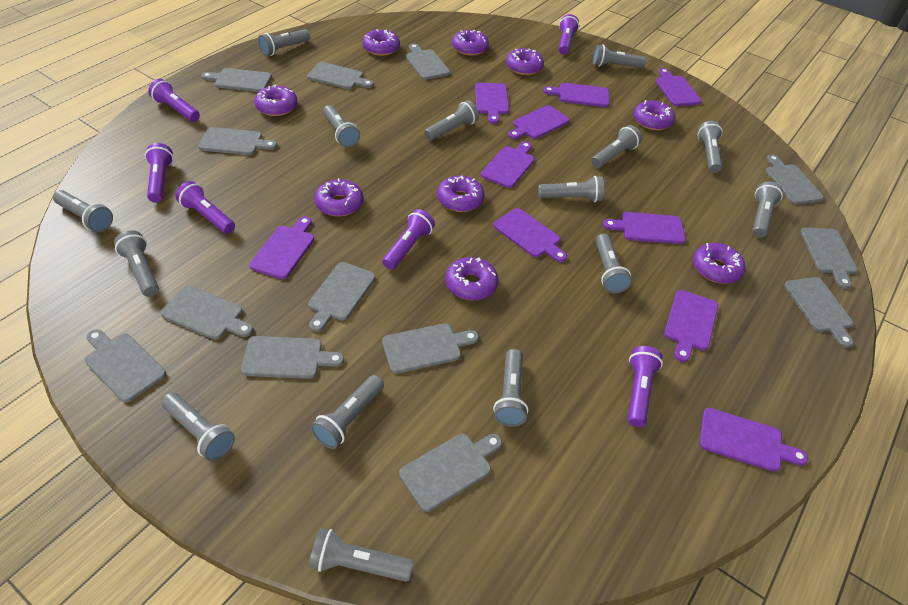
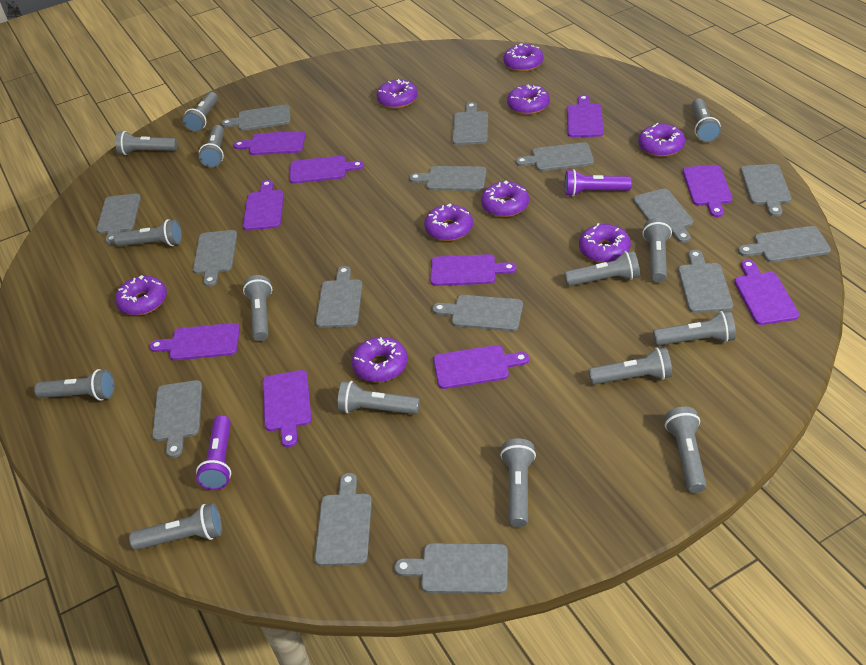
grey cutting board: [85,329,166,402] [160,286,253,340] [198,127,277,155] [201,68,272,92] [241,336,344,379] [307,62,374,90] [308,262,376,332] [382,323,479,374] [399,434,502,512] [406,43,450,80] [766,155,824,205] [784,277,853,348] [800,228,857,289] = 13 -> [97,194,141,245] [152,380,202,458] [193,230,237,287] [221,105,291,131] [315,473,372,566] [316,266,363,328] [394,543,508,594] [409,166,487,191] [432,295,523,331] [452,102,488,145] [516,142,594,171] [633,189,693,243] [678,250,733,313] [738,226,831,262] [740,164,791,217] = 15
purple flashlight: [145,143,174,202] [148,79,200,122] [175,181,235,234] [382,209,435,270] [559,14,579,55] [628,346,663,427] = 6 -> [196,415,231,490] [565,169,632,196] = 2

